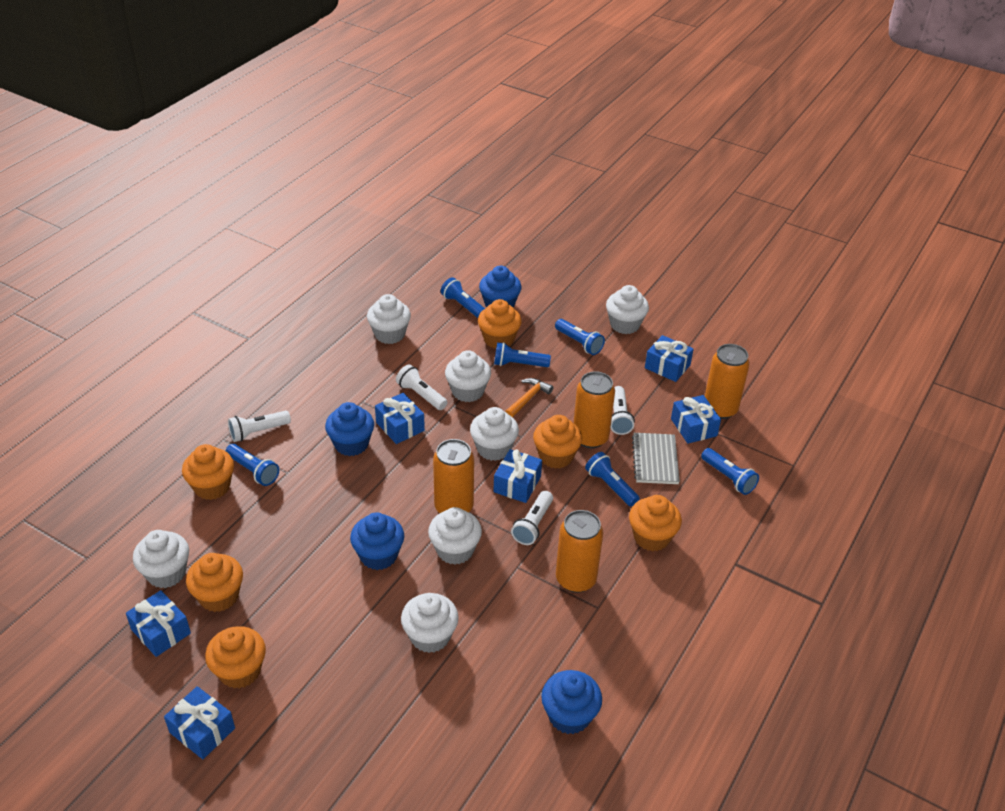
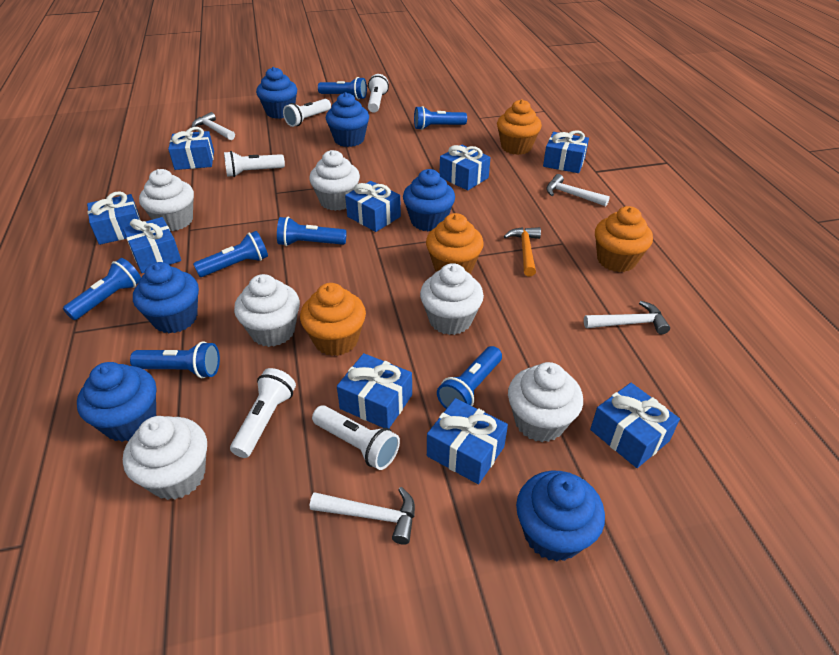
blue cupcake: [325,402,374,456] [350,512,404,570] [479,266,522,308] [541,670,602,734] = 4 -> [77,362,156,442] [133,262,199,333] [256,67,297,119] [326,92,369,147] [403,169,455,231] [516,471,605,562] = 6
blue flashlight: [226,444,279,486] [441,277,485,318] [494,342,551,367] [555,319,605,355] [585,452,640,507] [701,448,759,495] = 6 -> [63,258,141,320] [130,341,220,378] [193,231,268,277] [277,217,347,246] [318,77,367,100] [414,106,467,130] [437,346,502,409] = 7
blue gift: [126,590,191,657] [164,686,235,759] [375,393,425,444] [493,449,542,503] [645,335,694,382] [671,395,721,444] = 6 -> [87,191,140,245] [123,217,181,273] [168,127,214,170] [337,353,412,428] [345,181,401,232] [427,398,508,484] [440,145,491,191] [543,130,589,173] [590,383,680,468] = 9
grey notebook: [632,433,680,484] = 1 -> none = 0
orange can: [433,439,474,513] [556,510,603,593] [574,371,615,448] [705,344,750,419] = 4 -> none = 0
orange cupcake: [182,444,234,500] [186,553,243,612] [205,626,266,689] [478,299,522,348] [533,415,582,469] [629,495,682,551] = 6 -> [300,283,366,356] [426,213,484,274] [497,99,542,155] [595,206,653,272] = 4
white cupcake: [133,530,189,588] [367,294,411,344] [401,593,459,653] [428,507,482,565] [445,350,491,402] [470,407,519,461] [606,285,649,334] = 7 -> [123,416,207,500] [139,169,194,231] [234,274,300,347] [309,150,360,211] [420,263,484,335] [508,362,583,442] = 6
white flashlight: [228,411,291,442] [396,364,448,410] [511,491,553,545] [611,386,635,435] = 4 -> [224,151,285,177] [230,368,296,458] [283,99,331,127] [312,405,400,470] [368,74,389,113] = 5
white hammer: none = 0 -> [192,112,235,140] [310,487,415,545] [546,174,610,206] [584,301,670,334] = 4

